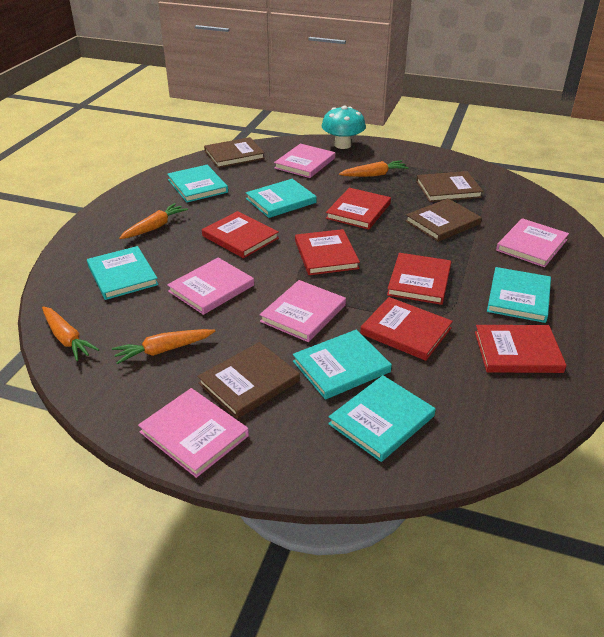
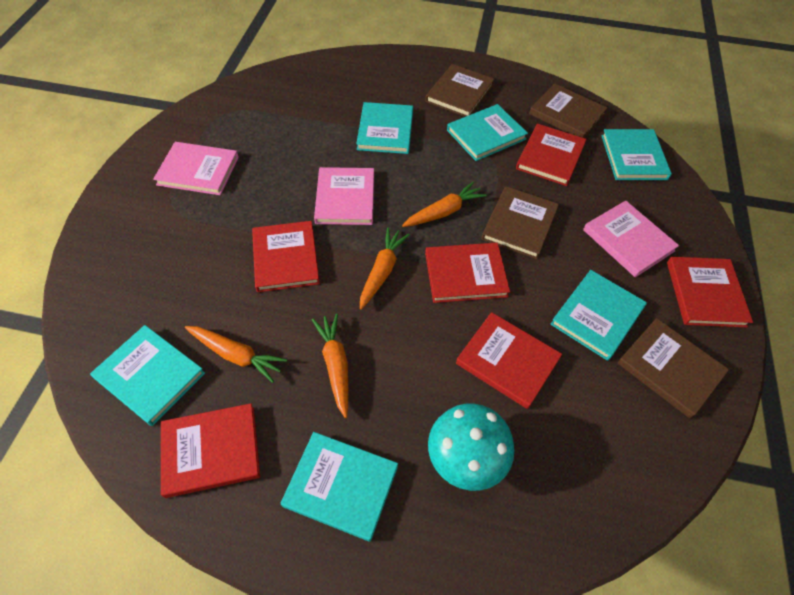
pink book: [138,388,249,478] [167,258,254,315] [260,280,346,342] [274,144,335,178] [496,218,569,267] = 5 -> [153,142,239,195] [314,167,374,225] [583,201,679,277] = 3

